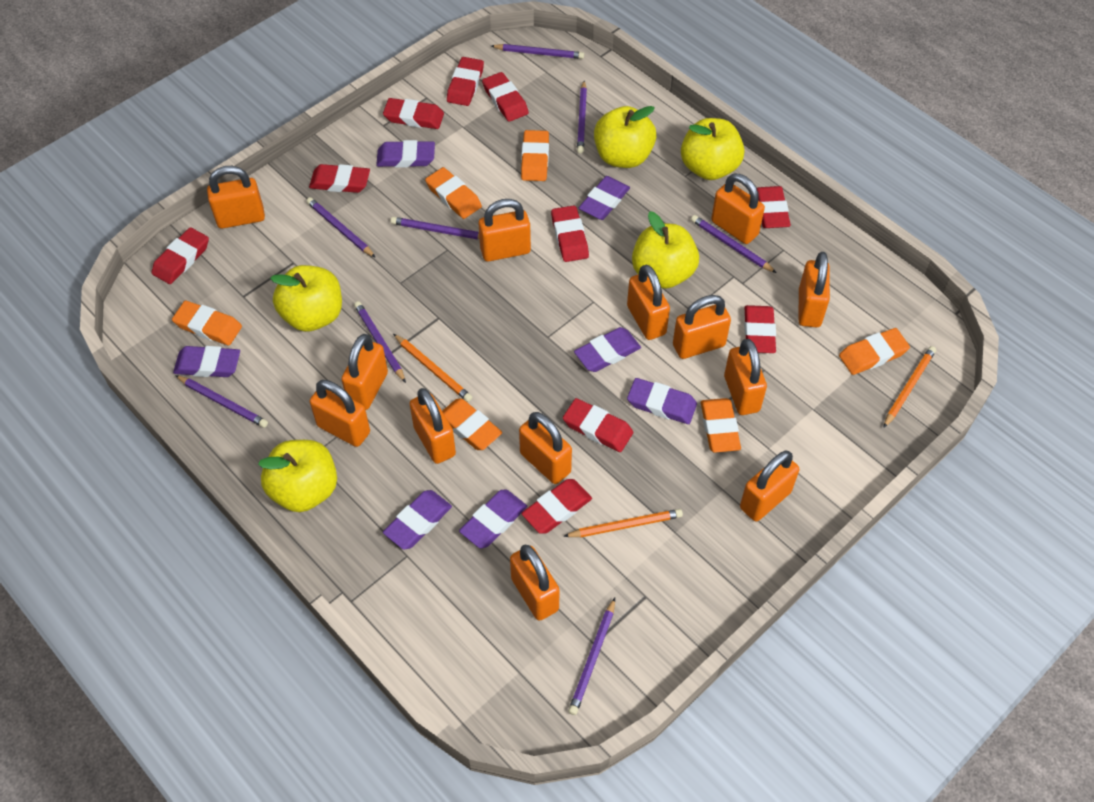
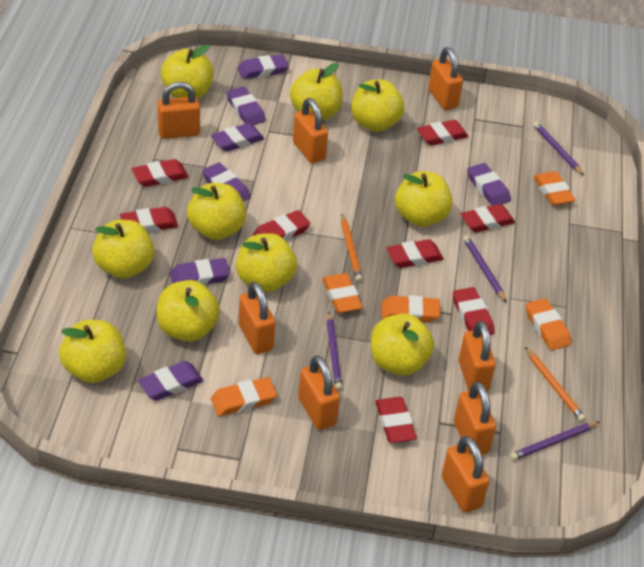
orange eraser: [172,301,242,345] [425,167,482,219] [442,398,502,450] [521,130,549,181] [701,398,741,453] [839,328,910,375] = 6 -> [211,377,277,416] [322,273,363,313] [382,295,441,322] [526,298,571,350] [533,171,575,206] = 5
orange padlock: [207,166,265,229] [310,380,370,447] [341,334,388,410] [409,388,456,464] [478,199,531,262] [510,544,560,621] [519,412,572,484] [627,265,670,340] [673,295,731,359] [711,173,765,244] [724,339,767,415] [740,451,799,521] [798,252,830,327] = 13 -> [157,82,200,139] [239,281,275,354] [293,98,328,163] [298,355,340,430] [428,47,463,110] [442,436,489,513] [454,381,496,455] [459,321,495,392] = 8
orange pencil: [393,334,472,402] [563,509,683,537] [883,346,936,428] = 3 -> [341,214,363,282] [525,347,586,422] = 2
purple pencil: [175,375,268,428] [306,197,376,258] [354,301,406,383] [391,217,480,240] [491,44,584,59] [568,598,615,715] [577,81,587,153] [691,215,777,273] = 8 -> [327,312,343,391] [463,235,507,303] [510,422,599,461] [533,122,584,175] = 4
red eraser: [152,227,209,284] [309,164,370,193] [383,98,444,129] [447,57,484,106] [482,72,529,122] [521,479,592,534] [551,205,589,262] [563,398,633,452] [744,305,776,353] [757,186,791,228] = 10 -> [120,207,178,233] [132,159,189,187] [253,210,310,241] [375,397,417,443] [386,239,444,268] [417,120,469,146] [453,287,494,335] [460,204,515,232] = 8
yellow apple: [258,440,337,512] [270,265,342,332] [594,106,656,168] [632,212,699,289] [681,118,744,180] = 5 -> [59,320,126,383] [92,220,154,279] [157,280,220,342] [161,44,214,99] [187,183,246,240] [236,233,297,292] [290,63,342,120] [351,80,404,132] [371,313,434,376] [395,171,453,227] = 10

